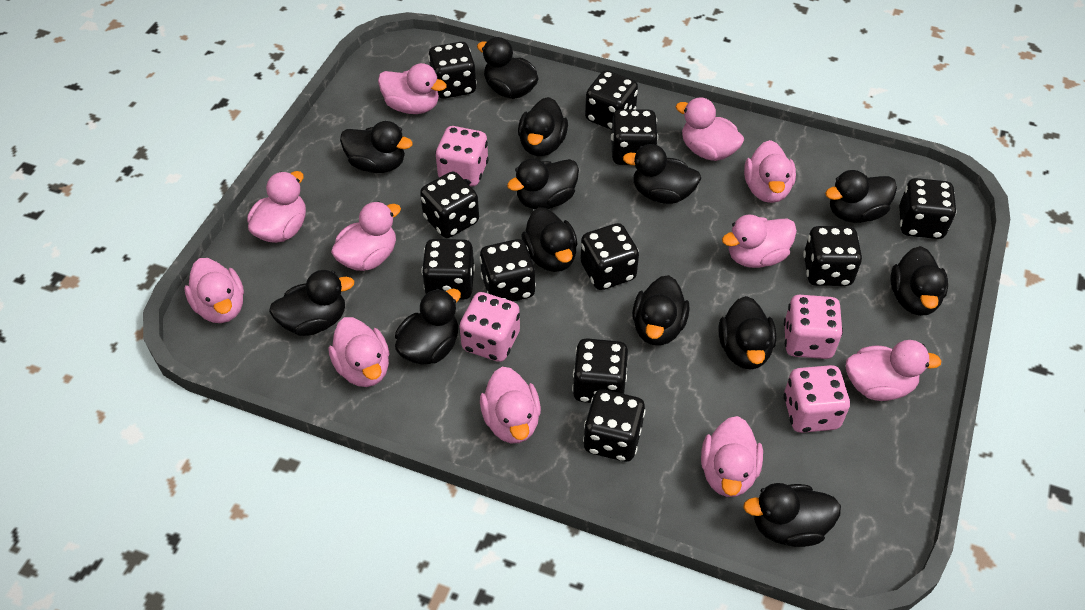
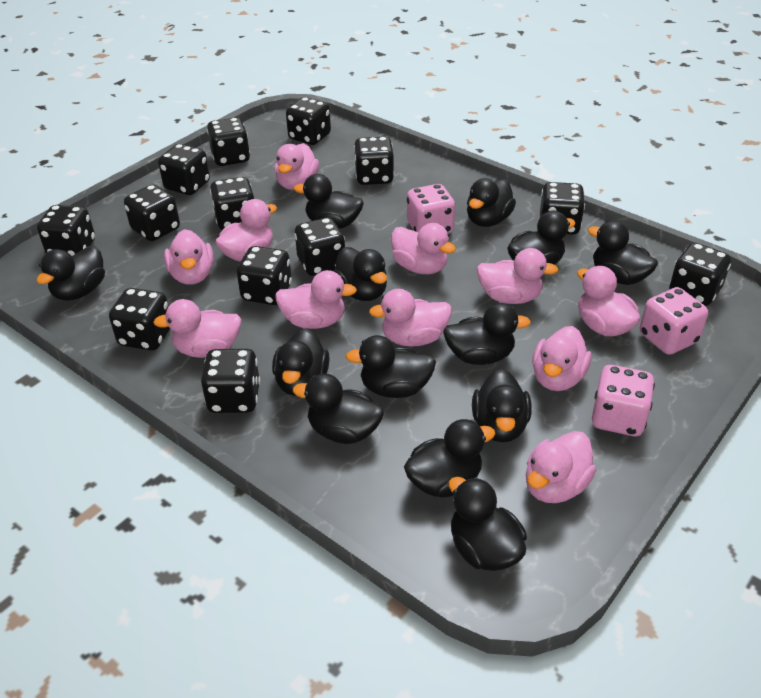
black dice: [420,172,479,238] [421,239,475,300] [428,42,477,99] [480,239,536,302] [572,338,628,403] [580,223,639,290] [583,389,646,462] [585,70,638,130] [611,109,658,165] [803,226,862,286] [899,178,957,239] = 11 -> [37,205,95,256] [109,288,171,350] [124,185,180,241] [158,144,210,195] [201,349,260,413] [207,117,250,166] [210,177,254,230] [237,246,292,305] [286,97,331,145] [294,218,345,276] [354,137,394,185] [540,182,585,235] [669,243,731,306] = 13
pink dice: [435,126,489,186] [459,292,520,362] [784,295,843,359] [784,365,850,433] = 4 -> [407,184,455,233] [592,365,655,436] [640,287,708,355] = 3

